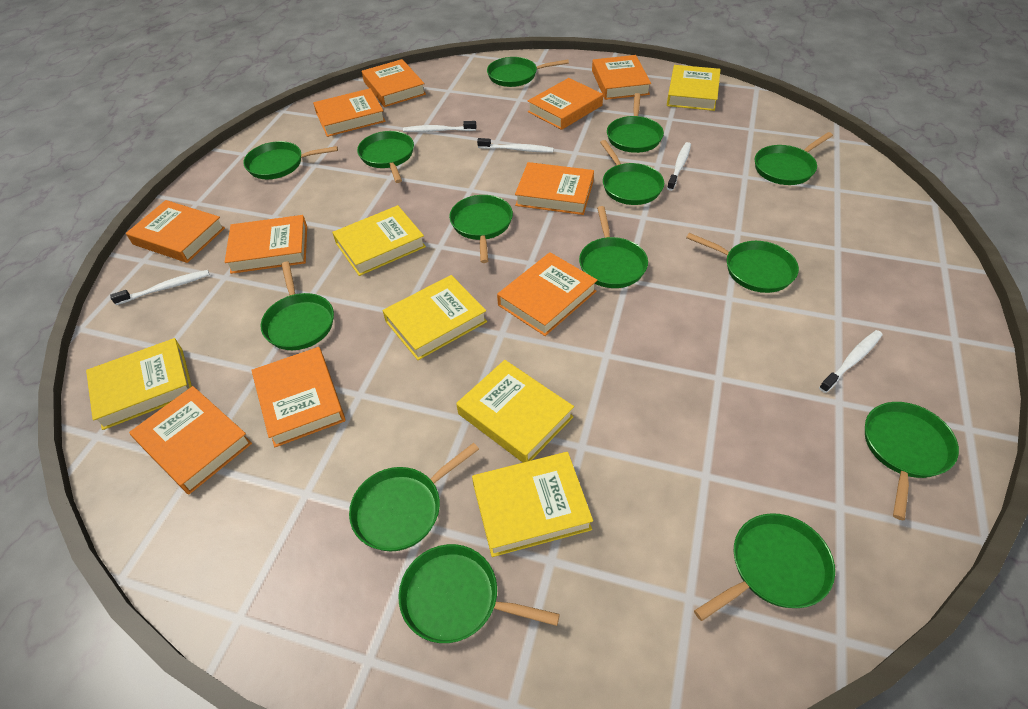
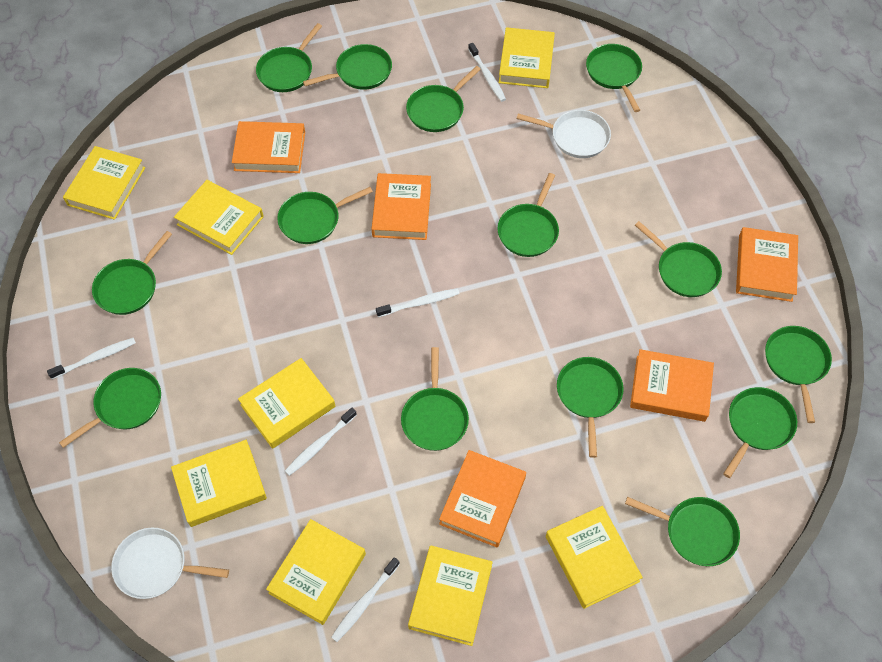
orange book: [126,200,225,263] [129,386,252,494] [225,215,307,274] [251,347,345,447] [313,88,386,137] [362,59,426,107] [497,252,597,336] [515,162,594,215] [528,78,603,130] [592,55,651,100] = 10 -> [232,121,305,173] [372,173,431,240] [439,450,526,547] [630,349,714,422] [736,227,798,302] = 5
white pan: none = 0 -> [111,528,229,599] [517,110,611,158] = 2
yellow book: [86,338,192,430] [332,205,426,276] [383,275,487,360] [456,360,574,462] [472,452,593,557] [667,65,721,111] = 6 -> [63,146,145,220] [171,440,267,527] [174,180,264,255] [238,358,335,449] [266,519,366,625] [408,545,493,646] [499,27,555,88] [546,506,643,609] = 8

